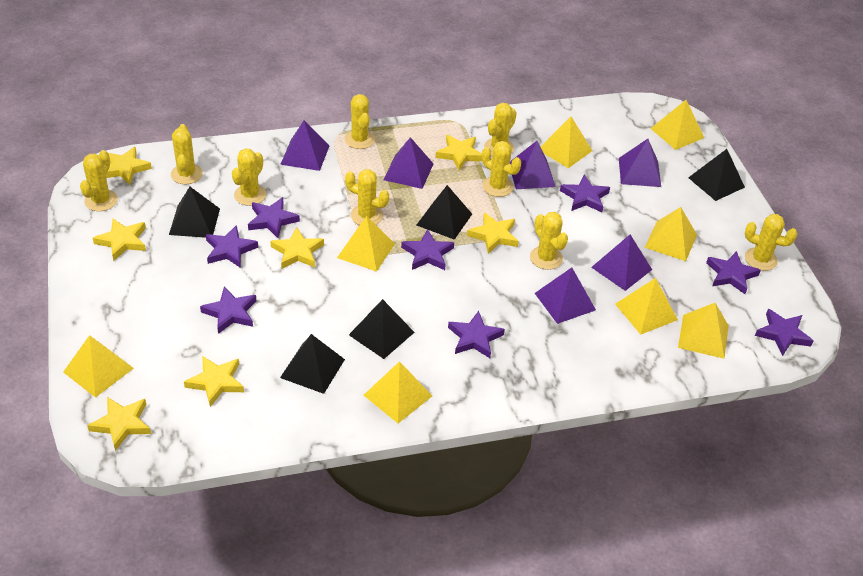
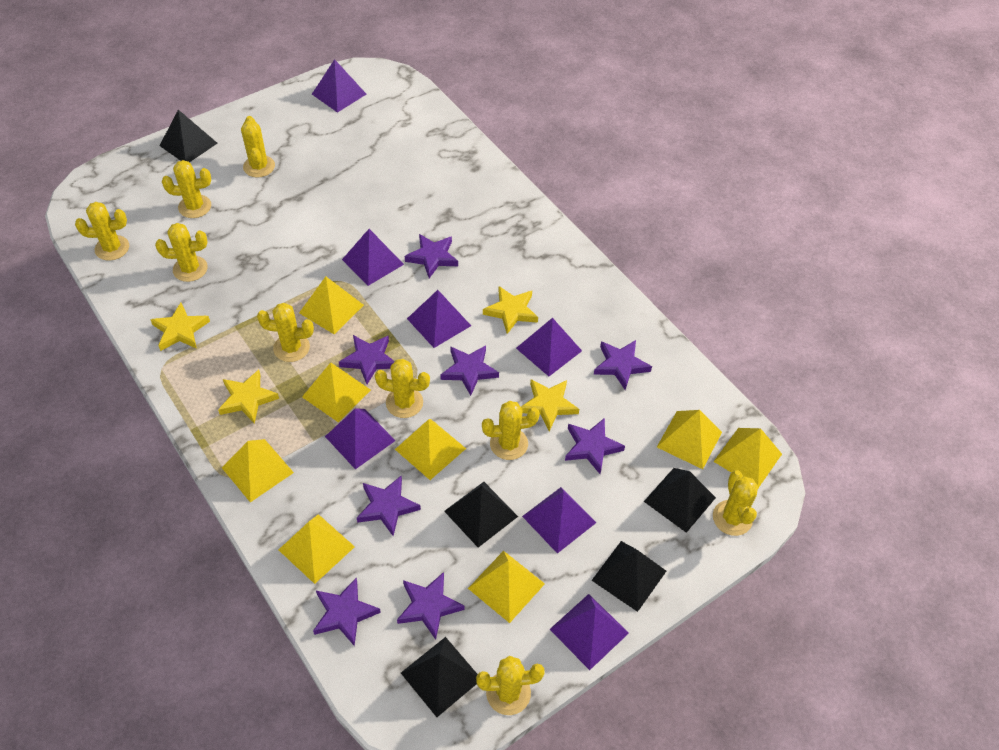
purple pyramid: [280,121,330,171] [383,137,434,189] [510,141,556,189] [535,268,596,324] [591,235,652,291] [619,139,661,187] = 6 -> [312,59,366,113] [325,408,396,469] [342,229,404,286] [407,290,471,348] [516,318,582,376] [522,487,596,554] [550,594,629,670] = 7
yellow star: [87,397,151,451] [93,218,146,261] [106,147,152,185] [184,356,244,407] [270,227,324,269] [435,135,482,170] [467,212,518,254] = 7 -> [150,303,210,351] [218,370,279,424] [483,286,538,334] [521,379,579,431] = 4

